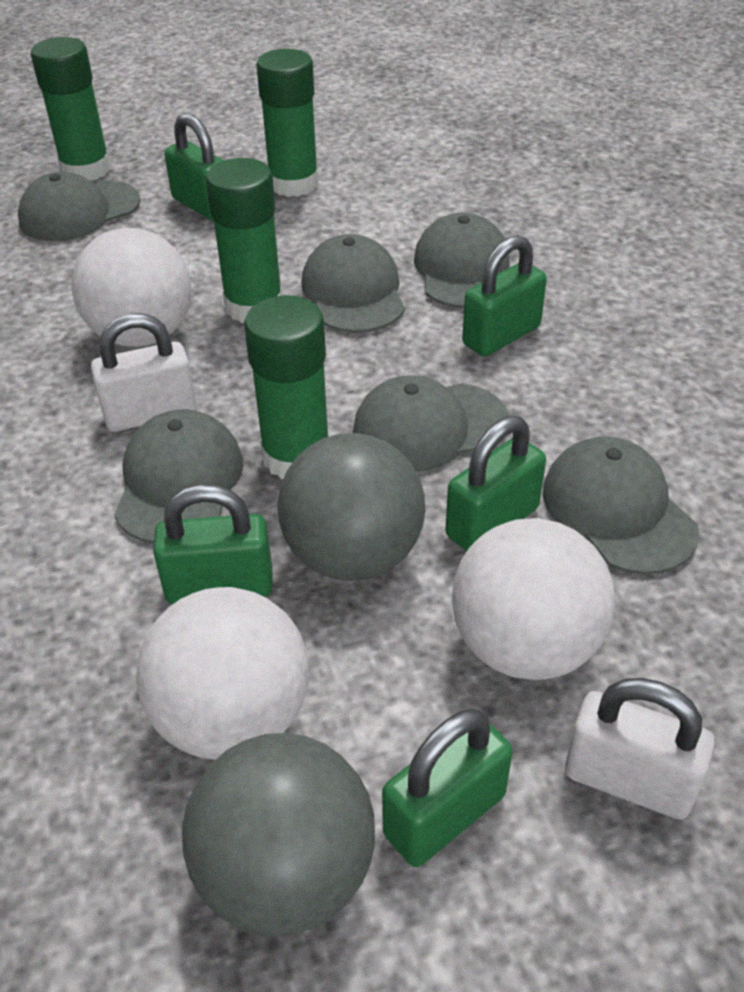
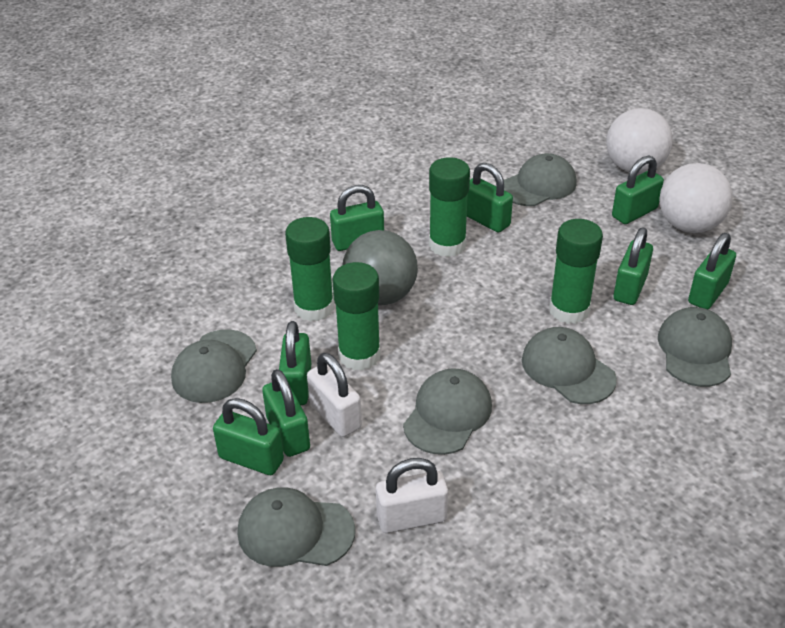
green padlock: [153,484,273,604] [164,113,224,221] [382,709,513,867] [446,416,546,551] [462,235,547,357] = 5 -> [213,398,284,475] [262,369,310,457] [279,321,311,405] [330,185,384,251] [467,163,513,233] [612,156,664,224] [613,227,653,305] [688,233,736,309] = 8
grey ball: [182,733,375,936] [277,433,425,581] = 2 -> [343,230,418,306] = 1
white ball: [72,228,191,347] [136,587,309,760] [452,518,615,680] = 3 -> [606,108,673,174] [660,163,733,233] = 2

